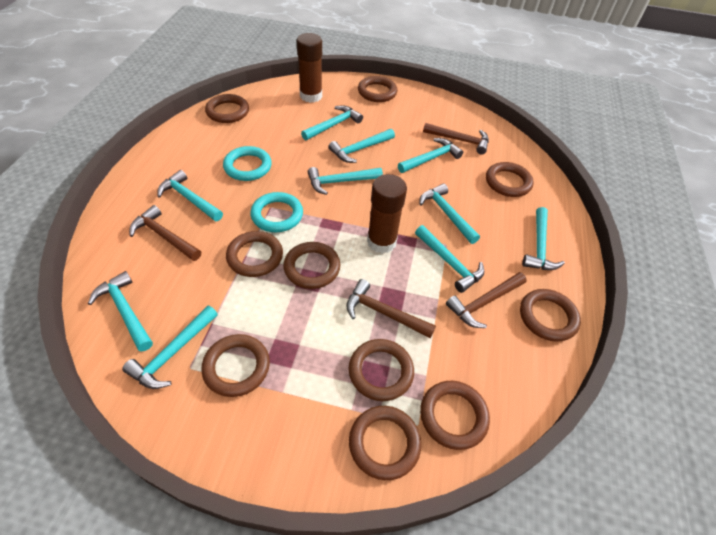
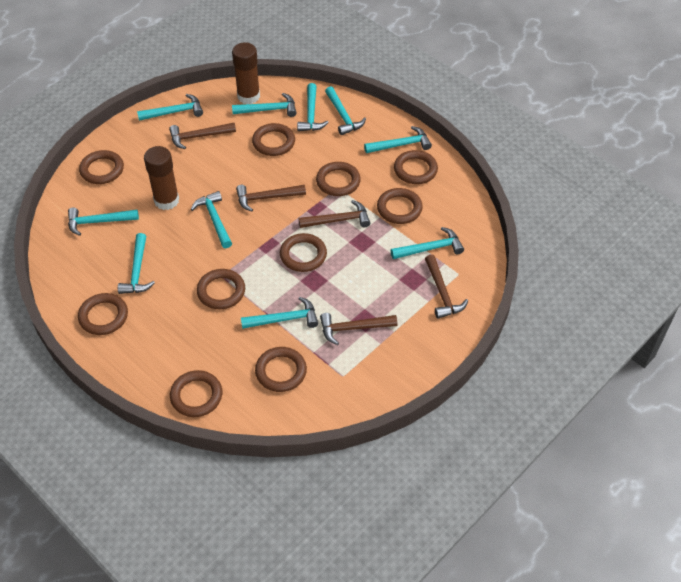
brown hammer: [129,205,201,261] [346,279,436,338] [423,123,489,155] [446,272,527,328] = 4 -> [169,123,236,149] [236,185,306,212] [299,200,370,228] [320,313,397,345] [425,255,468,319] = 5
turquoise ring: [223,146,272,181] [250,192,303,232] = 2 -> none = 0

